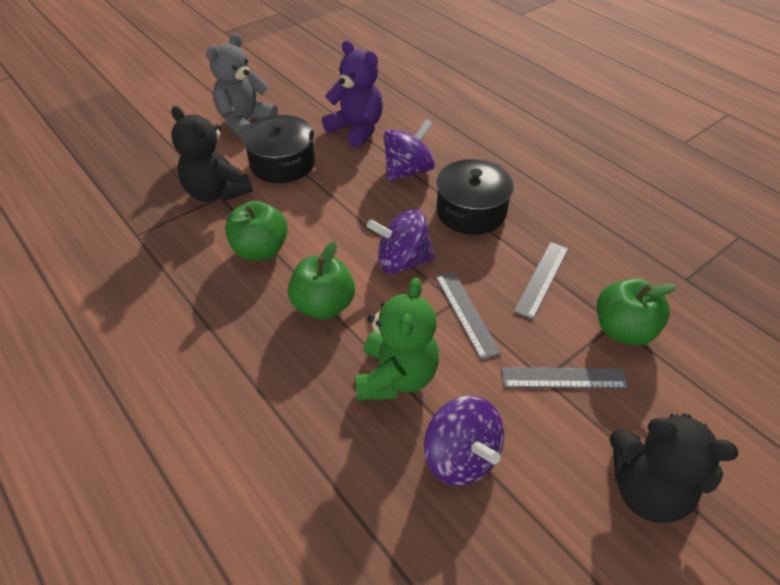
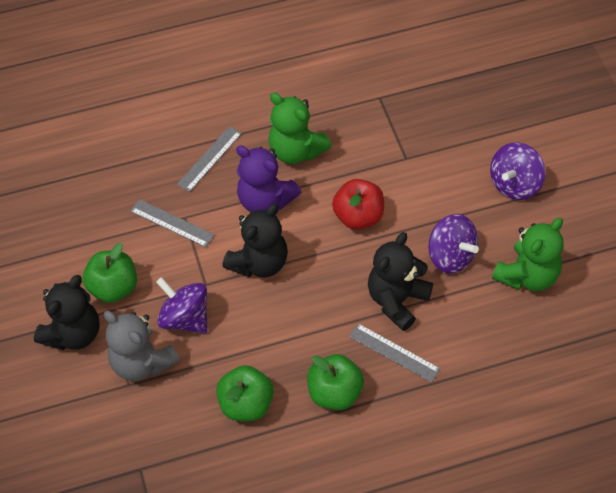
black pot: [243,115,315,183] [437,159,514,235] = 2 -> none = 0
black teddy bear: [171,106,253,202] [609,413,738,523] = 2 -> [34,275,100,350] [222,203,288,278] [368,232,433,331] = 3
green teddy bear: [356,277,439,401] = 1 -> [268,93,332,164] [492,218,564,291] = 2
red apple: none = 0 -> [332,179,384,230] = 1

